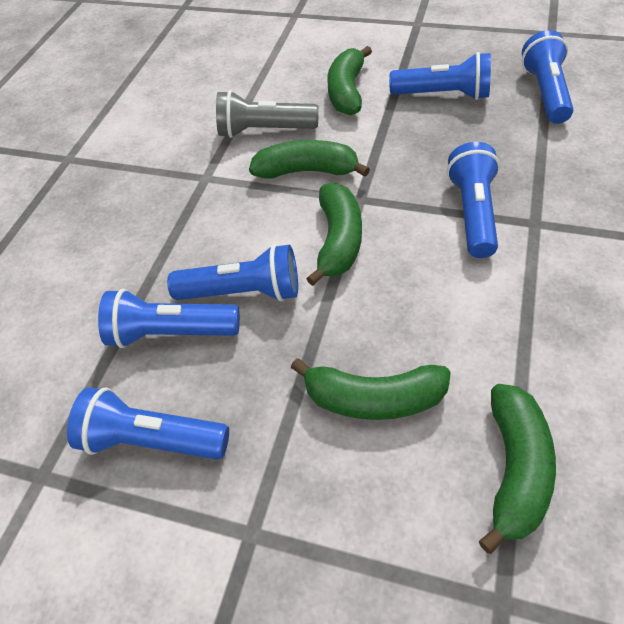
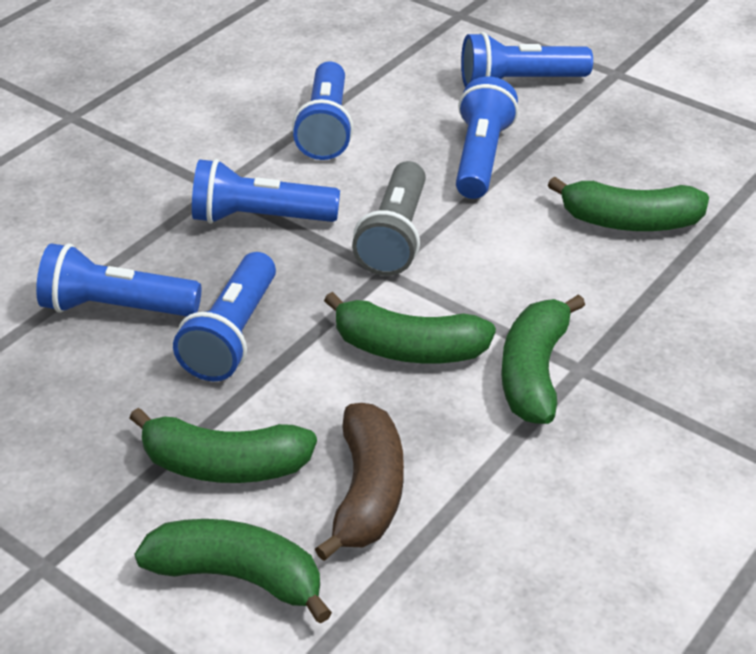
brown banana: none = 0 -> [315,403,404,561] = 1

